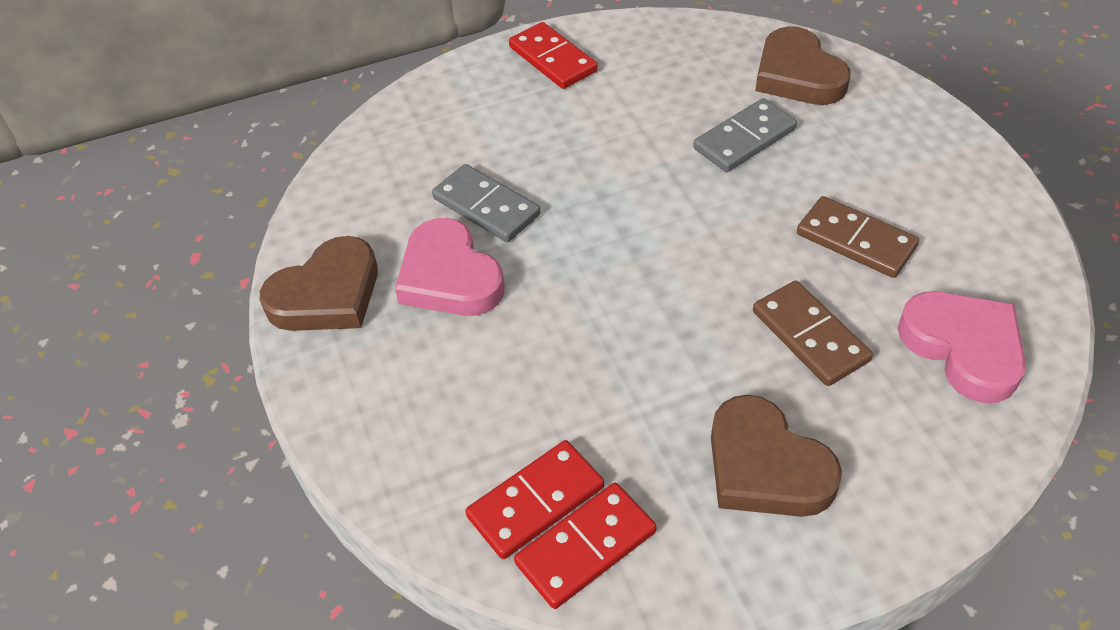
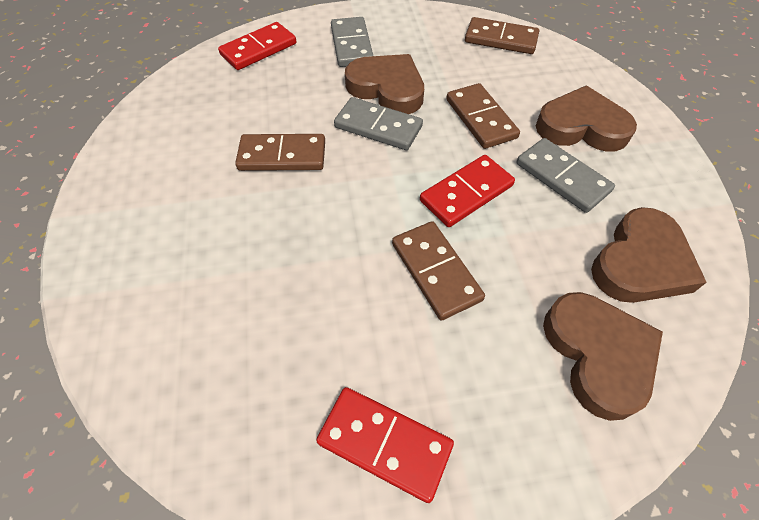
brown domino: [753,281,873,386] [797,196,919,278] = 2 -> [235,134,325,171] [392,221,485,321] [446,83,520,149] [465,17,539,54] = 4
brown heart: [260,236,378,331] [711,395,842,517] [755,26,850,105] = 3 -> [345,54,424,114] [536,86,637,152] [543,292,663,421] [591,207,707,303] = 4
grey domino: [432,164,540,242] [693,98,797,172] = 2 -> [331,17,373,67] [334,97,423,150] [516,138,615,213] = 3
pink heart: [395,218,505,316] [898,291,1026,403] = 2 -> none = 0

